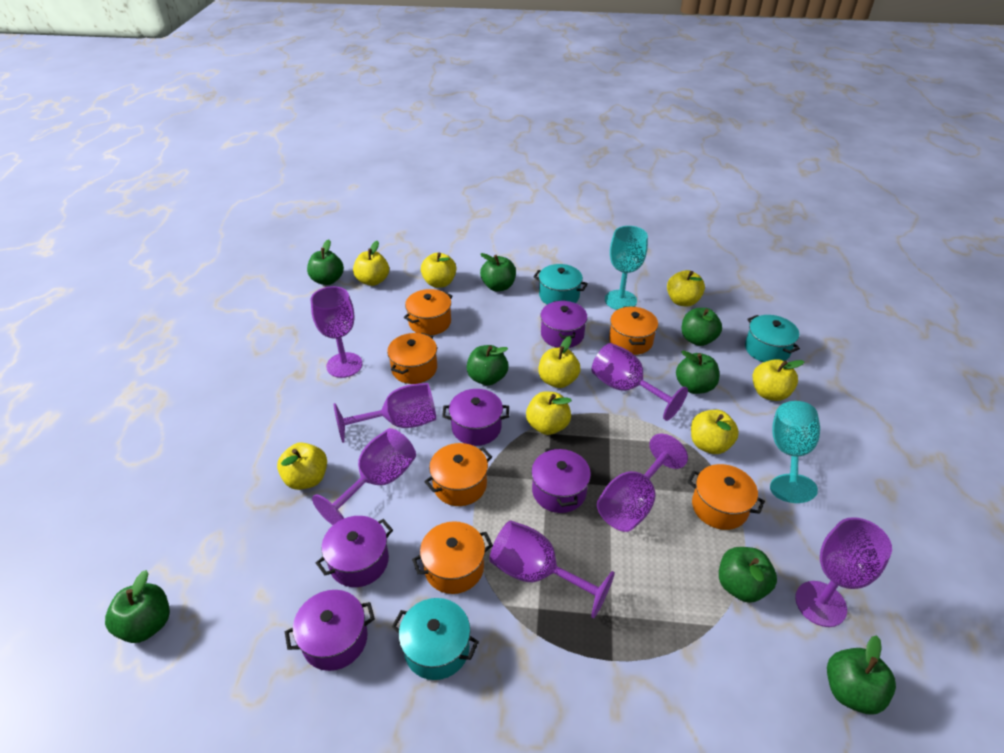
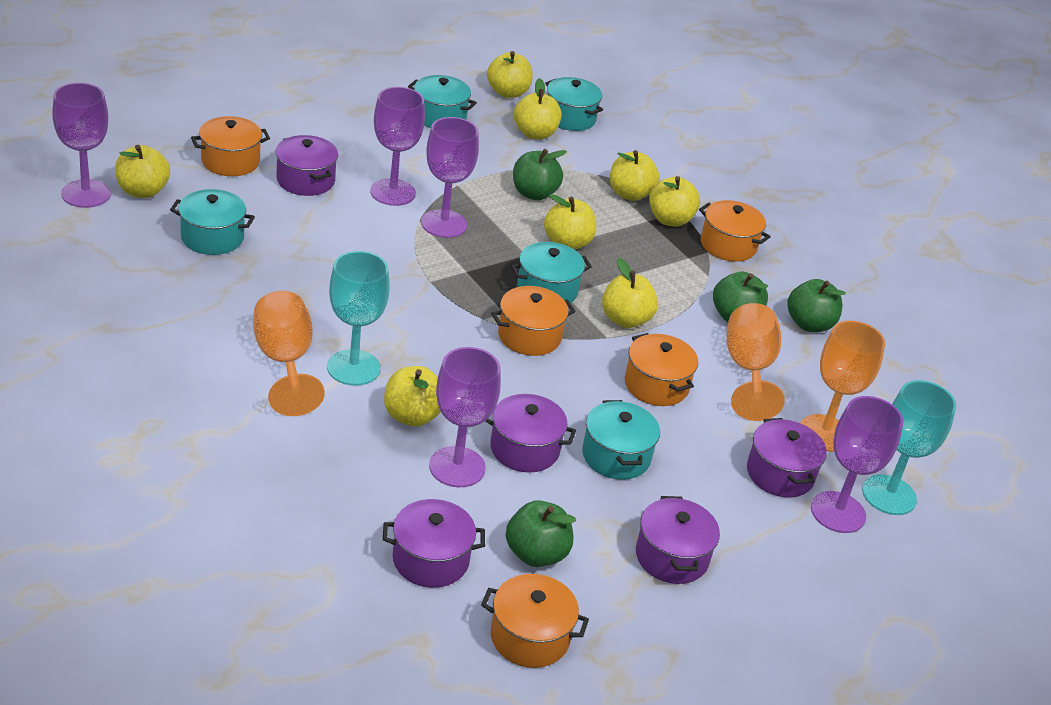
green apple: [105,570,170,643] [307,240,344,285] [467,345,508,386] [480,253,516,291] [676,351,719,394] [682,308,722,346] [719,547,777,603] [827,636,896,714] = 8 -> [506,500,576,567] [513,149,567,200] [713,272,768,322] [787,279,846,332] = 4
orange goblet: none = 0 -> [254,291,325,416] [727,303,785,421] [800,320,885,452] = 3
orange pot: [387,333,437,384] [404,289,453,335] [412,521,493,594] [424,443,492,506] [609,306,658,355] [688,464,765,530] = 6 -> [191,116,270,176] [481,574,589,668] [491,286,576,356] [625,333,698,406] [699,200,771,262] = 5
purple goblet: [311,286,363,378] [312,428,416,525] [334,383,436,443] [489,520,615,619] [591,343,688,421] [597,434,688,532] [795,517,892,627] = 7 -> [52,83,111,208] [370,87,425,206] [421,117,479,238] [429,347,501,487] [811,396,903,533] = 5
turquoise pot: [392,598,479,680] [533,264,588,305] [745,315,800,362] = 3 -> [170,189,255,255] [408,75,477,128] [511,242,592,303] [545,77,603,131] [582,400,660,480] = 5

